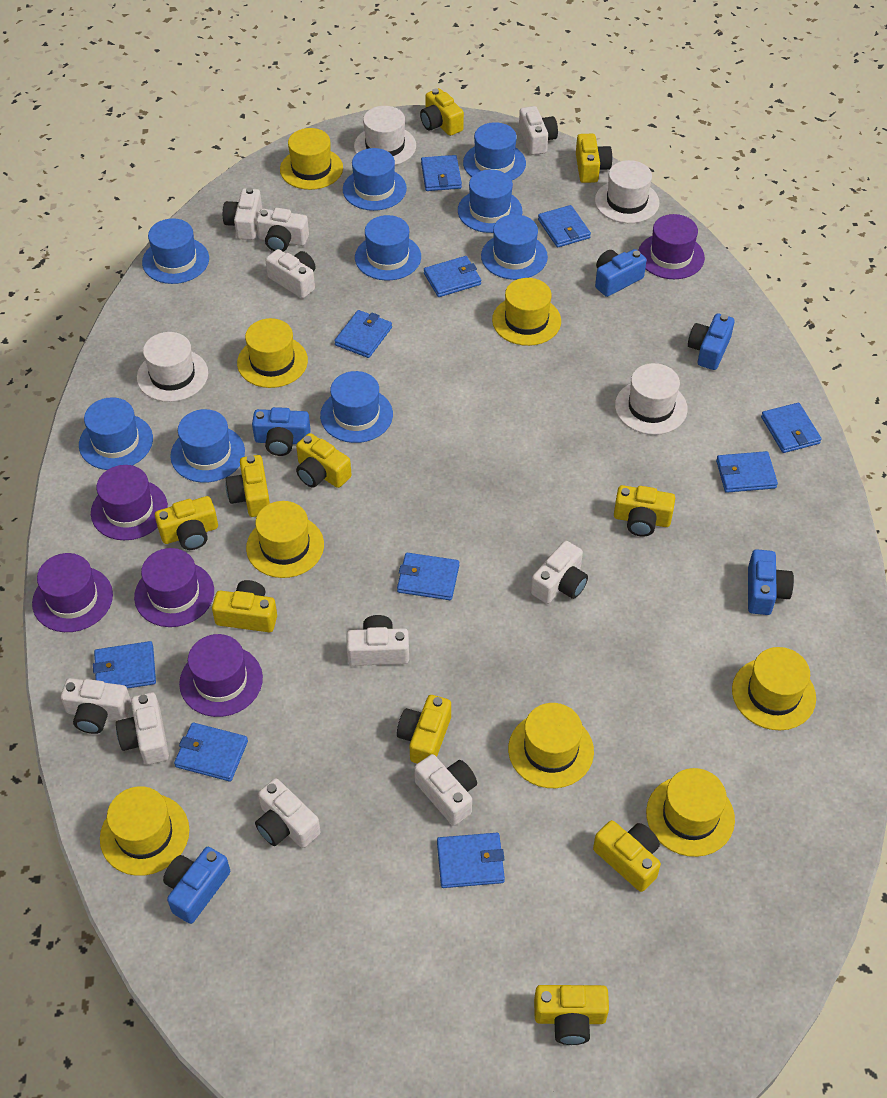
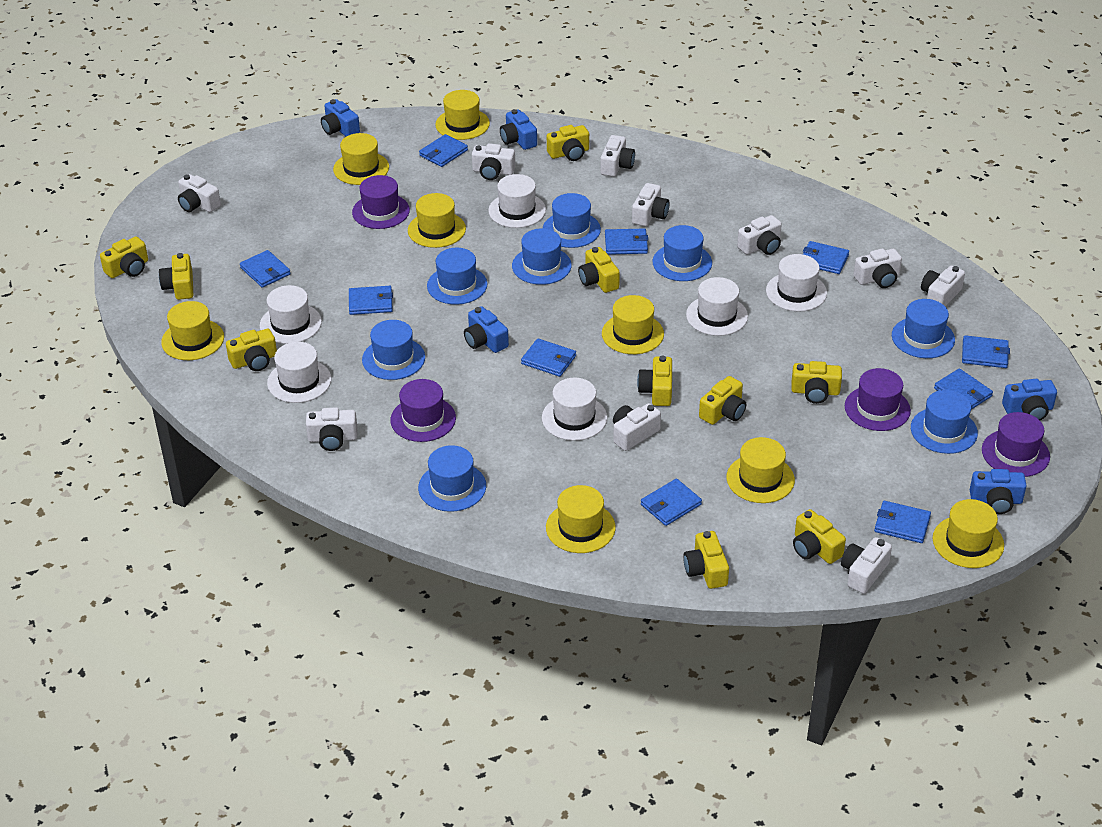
blue hat: [79,397,153,470] [142,218,209,284] [170,409,245,483] [320,371,393,443] [343,148,407,211] [355,215,421,281] [458,170,522,233] [463,122,526,180] [481,214,548,280] = 9 -> [362,320,425,380] [418,445,486,512] [427,248,487,305] [512,228,572,285] [543,193,601,248] [653,225,712,281] [892,299,955,358] [911,390,978,454] = 8
purple hat: [32,553,113,632] [91,465,168,540] [134,548,214,627] [179,634,263,717] [638,214,705,279] = 5 -> [352,175,410,229] [390,379,456,442] [845,368,911,431] [982,412,1050,477] = 4
white hat: [137,332,208,402] [354,106,416,165] [595,160,659,223] [615,363,688,435] = 4 -> [260,285,322,344] [267,342,331,403] [488,174,546,228] [542,378,607,441] [686,277,748,336] [766,254,827,311] = 6

